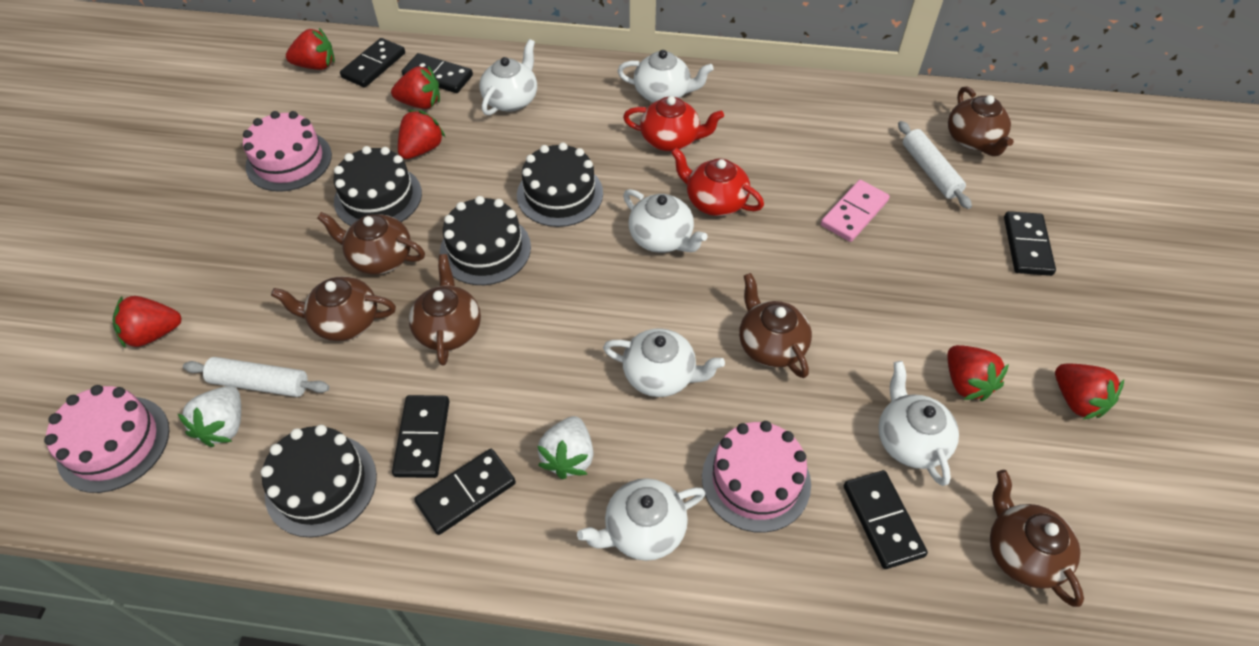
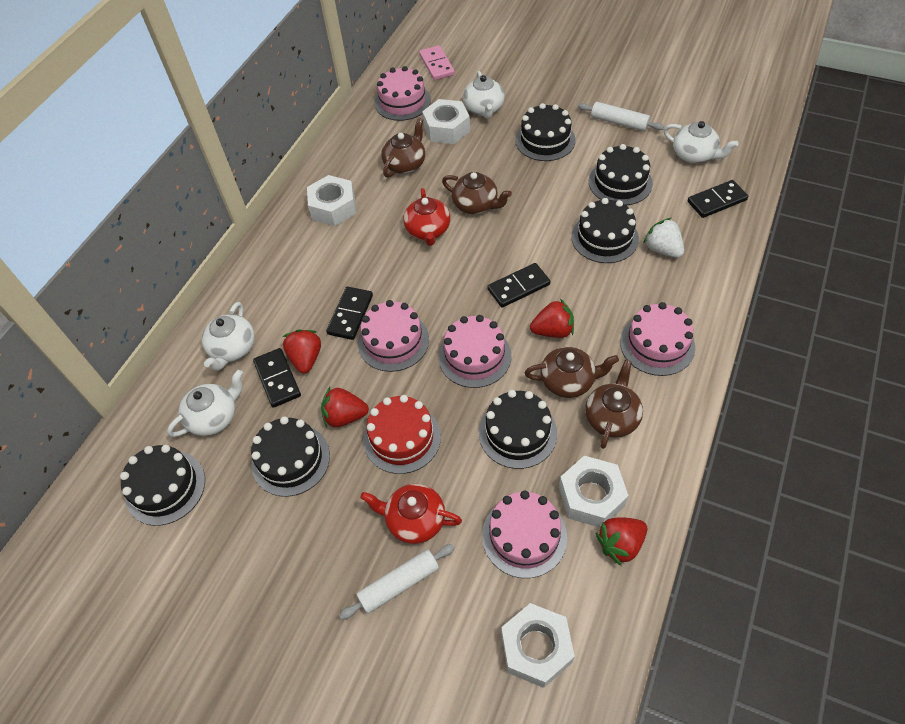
black cake: [261,425,377,537] [334,146,422,226] [440,196,531,285] [517,143,603,227] = 4 -> [120,445,205,526] [251,416,330,497] [479,390,557,469] [515,103,576,161] [571,198,639,263] [589,144,653,205] = 6
black domino: [340,38,405,88] [392,395,449,478] [402,53,473,93] [414,449,516,535] [844,470,928,569] [1004,211,1056,276] = 6 -> [253,348,301,408] [326,287,373,340] [487,263,550,308] [688,180,748,218] = 4
brown teapot: [271,276,396,341] [317,212,425,275] [409,254,481,366] [739,273,812,378] [948,86,1014,156] [990,470,1084,607] = 6 -> [381,117,425,177] [442,172,512,214] [525,347,619,398] [585,360,643,449] = 4
pink cake: [44,385,170,493] [243,111,332,192] [702,421,811,533] = 3 -> [358,300,429,372] [374,66,431,121] [438,315,511,388] [482,491,567,578] [620,302,695,376] = 5
red cake: none = 0 -> [363,395,441,474] = 1
red strawberry: [113,296,182,349] [286,28,335,70] [391,66,440,109] [398,110,445,159] [947,345,1009,401] [1055,364,1124,420] = 6 -> [282,329,321,374] [321,387,369,427] [530,299,574,338] [596,517,647,566] = 4
white nut: none = 0 -> [307,175,356,226] [422,99,470,144] [501,603,575,688] [559,456,629,528] = 4
white strawberry: [178,386,241,447] [538,416,593,479] = 2 -> [643,218,684,258] = 1
white teapot: [480,39,537,115] [577,478,705,561] [603,328,725,397] [618,50,714,103] [623,189,708,253] [878,361,959,486] = 6 -> [167,370,243,437] [202,302,255,371] [463,71,505,119] [664,121,739,163] = 4

